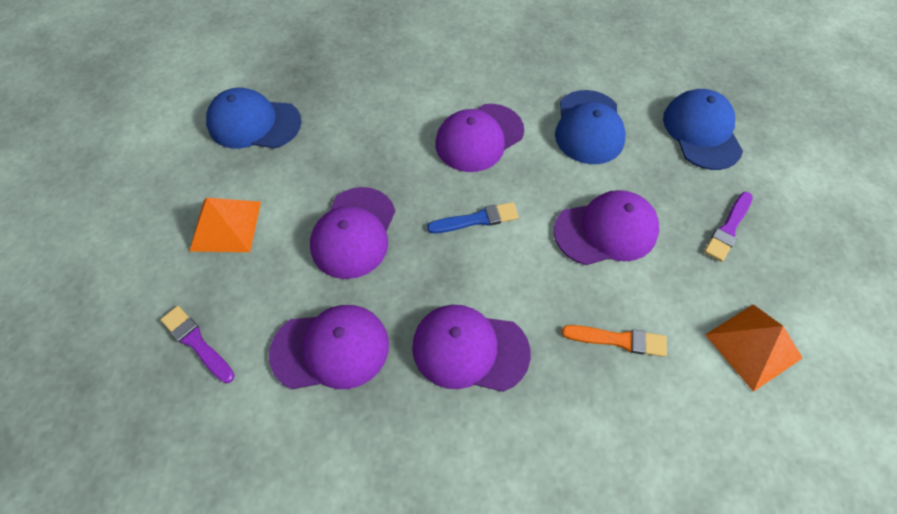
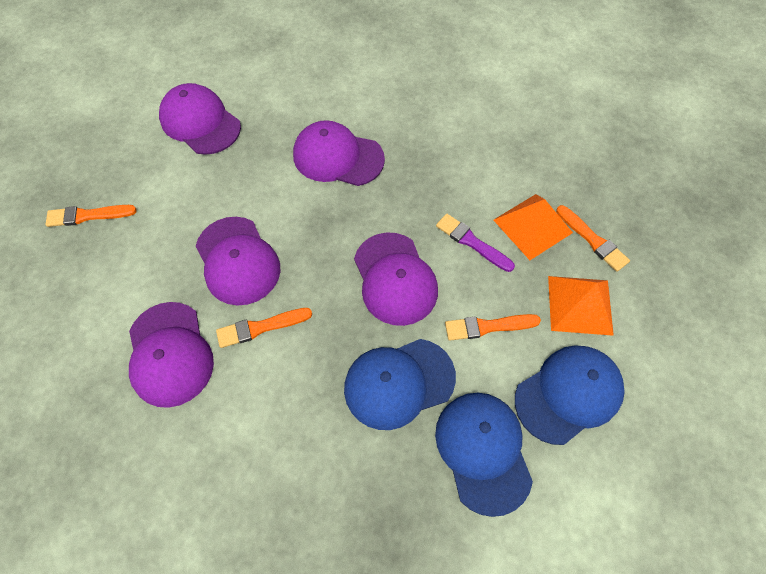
blue brush: [427,202,519,233] = 1 -> none = 0
orange brush: [561,325,667,357] = 1 -> [46,205,137,227] [216,308,312,348] [445,314,541,341] [556,205,630,272] = 4
purple brush: [161,306,235,383] [704,192,753,262] = 2 -> [436,214,515,272] = 1

